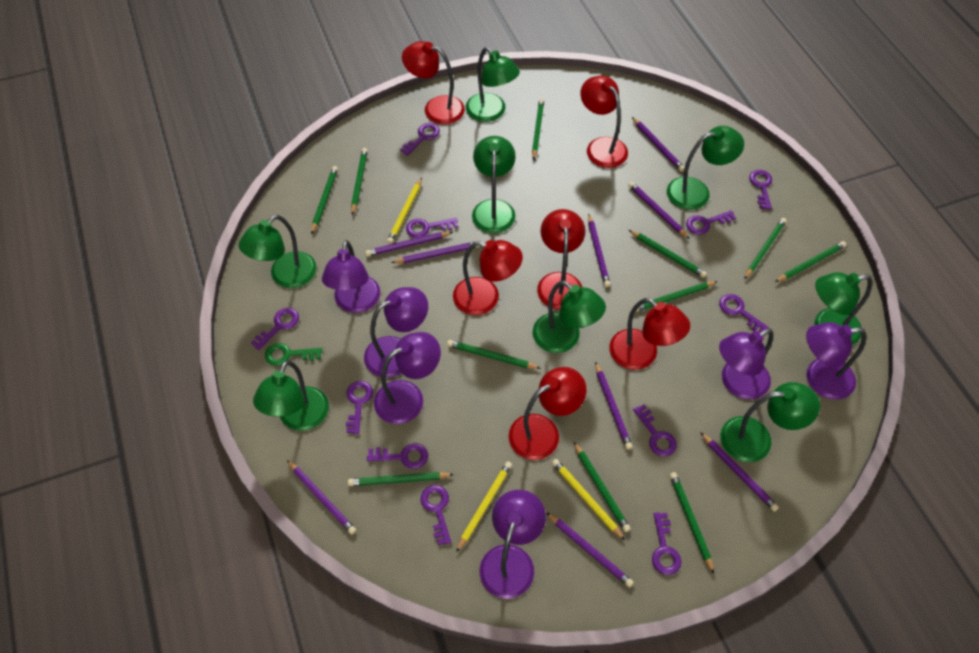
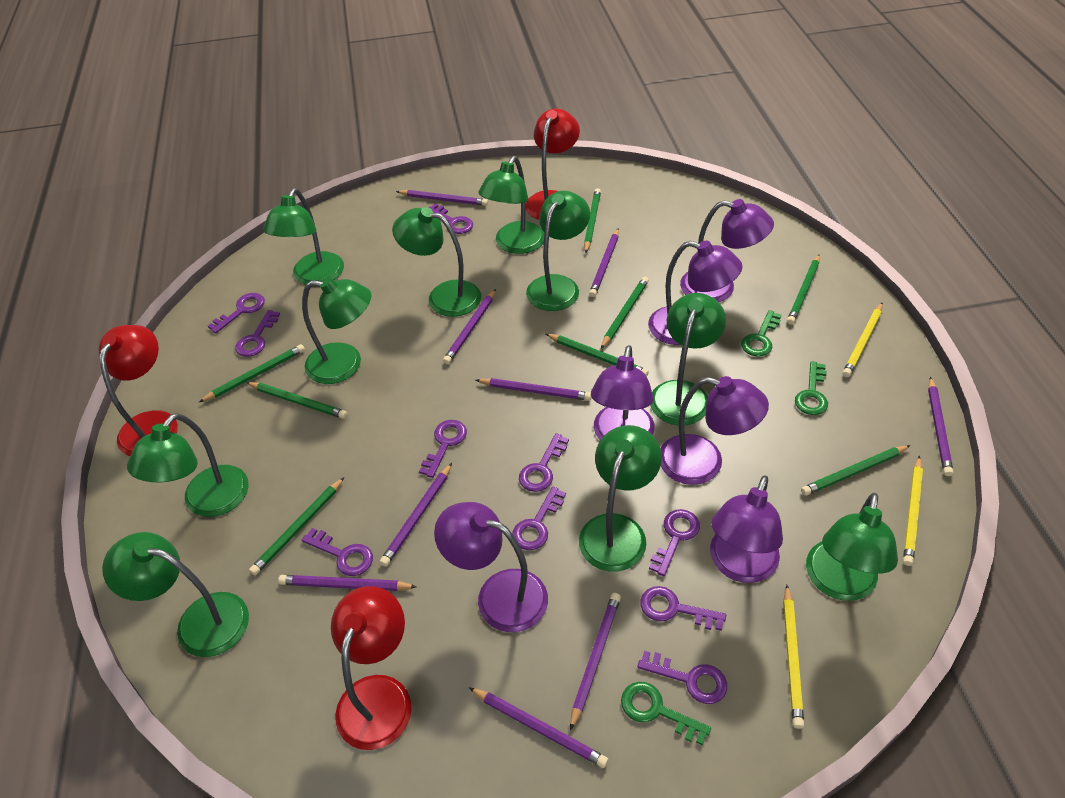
green key: [265,343,322,366] = 1 -> [621,682,711,745] [741,310,782,357] [795,361,828,415] = 3
green lamp: [239,215,317,288] [253,361,329,431] [466,47,520,122] [472,136,516,233] [533,281,606,353] [667,126,744,210] [720,382,820,462] [814,272,872,345] = 8 -> [102,532,249,657] [127,413,248,517] [263,188,344,285] [302,277,371,384] [392,207,481,317] [478,156,544,254] [526,191,590,311] [579,425,662,572] [650,293,726,425] [806,493,898,601] = 10
green pencil: [311,166,338,235] [348,472,454,486] [351,148,368,215] [447,340,541,369] [532,98,544,160] [574,442,631,532] [629,230,707,278] [633,281,718,312] [670,472,714,574] [744,218,787,280] [775,241,846,282] = 11 -> [199,344,305,402] [246,382,347,419] [249,477,344,575] [546,334,649,377] [584,188,601,253] [601,277,649,349] [787,255,820,325] [801,445,911,496] = 8
purple key: [251,308,299,350] [346,381,373,434] [367,443,428,469] [400,123,440,156] [406,218,458,238] [421,485,451,545] [633,404,677,456] [652,512,682,575] [686,210,736,235] [719,294,769,333] [749,170,772,210] = 11 -> [208,293,265,333] [235,310,280,357] [302,528,373,576] [419,420,467,478] [428,203,473,234] [512,486,566,550] [519,433,569,492] [638,651,727,704] [640,586,726,631] [649,509,700,576] = 10
red lamp: [402,41,465,125] [453,240,523,315] [509,367,586,460] [537,209,585,310] [580,76,628,168] [609,298,690,370] = 6 -> [99,325,178,456] [331,586,412,750] [525,108,580,220] = 3

